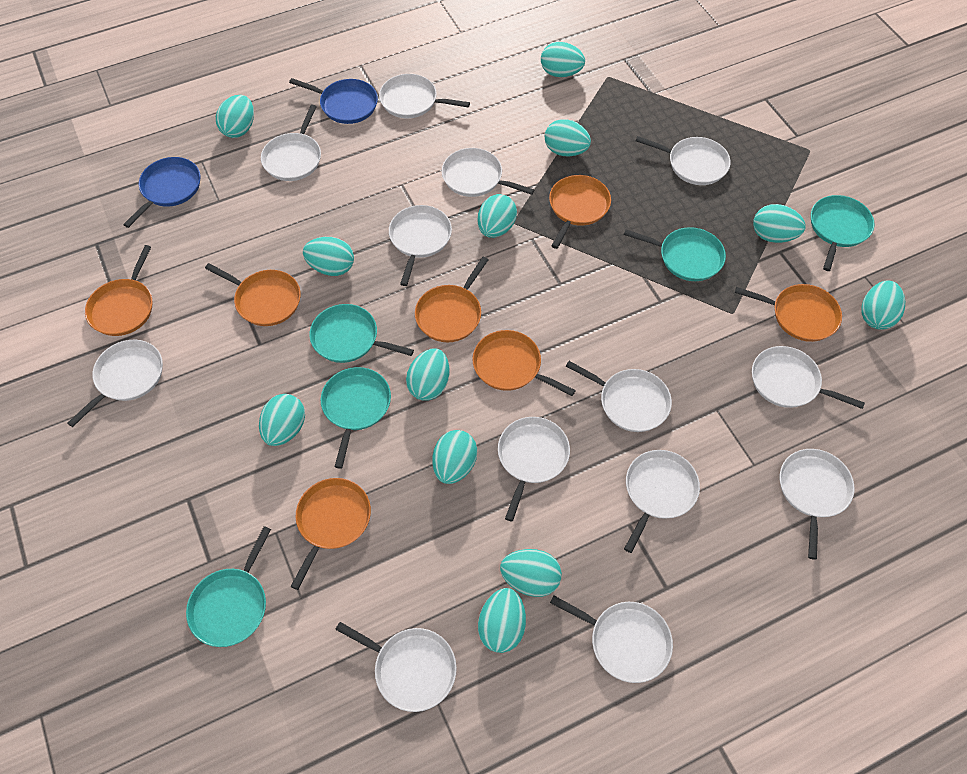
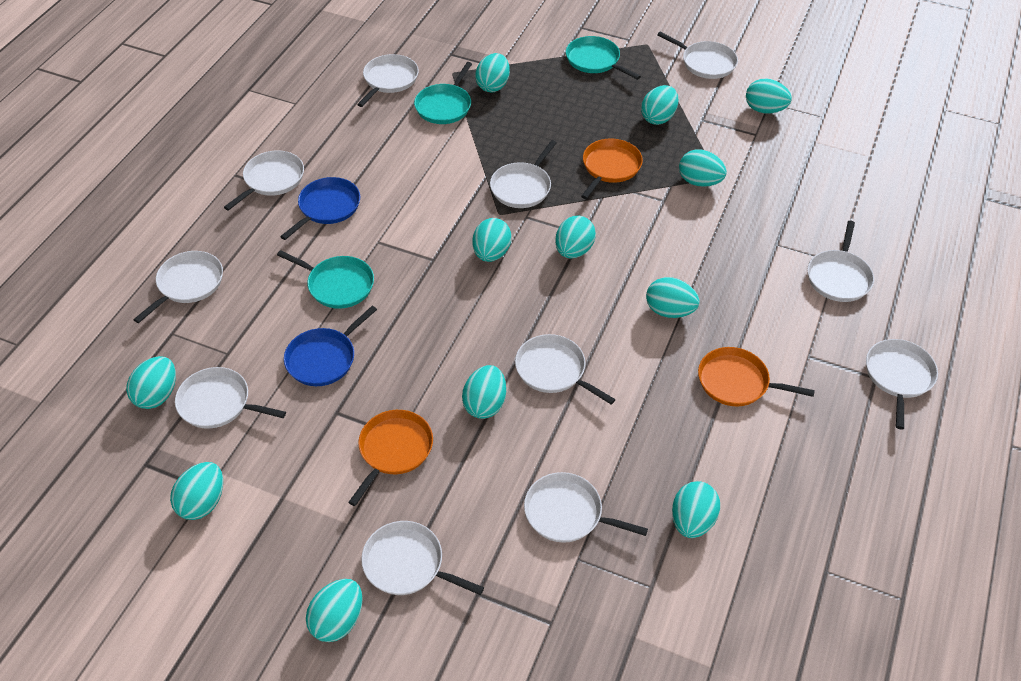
orange pan: [85,245,152,336] [205,263,301,326] [290,478,371,590] [415,257,488,342] [472,330,576,396] [549,175,611,249] [735,284,842,342] = 7 -> [348,410,433,506] [581,138,643,199] [698,347,815,406] = 3
turquoise pan: [186,526,271,647] [309,304,414,363] [321,367,391,469] [624,227,726,281] [811,195,875,271] = 5 -> [277,250,374,309] [414,62,472,124] [566,36,641,80] = 3
white pan: [67,340,163,427] [261,105,321,181] [335,622,457,712] [379,74,470,118] [389,205,452,286] [442,148,534,197] [498,417,570,522] [550,596,673,683] [566,361,672,432] [624,450,700,553] [635,136,730,185] [752,346,865,409] [780,449,855,560] = 13 -> [133,251,223,323] [175,367,286,429] [224,151,304,211] [357,54,419,107] [361,521,484,595] [490,140,557,208] [515,334,616,405] [524,472,648,543] [657,32,738,79] [807,221,874,302] [866,339,938,429] = 11

